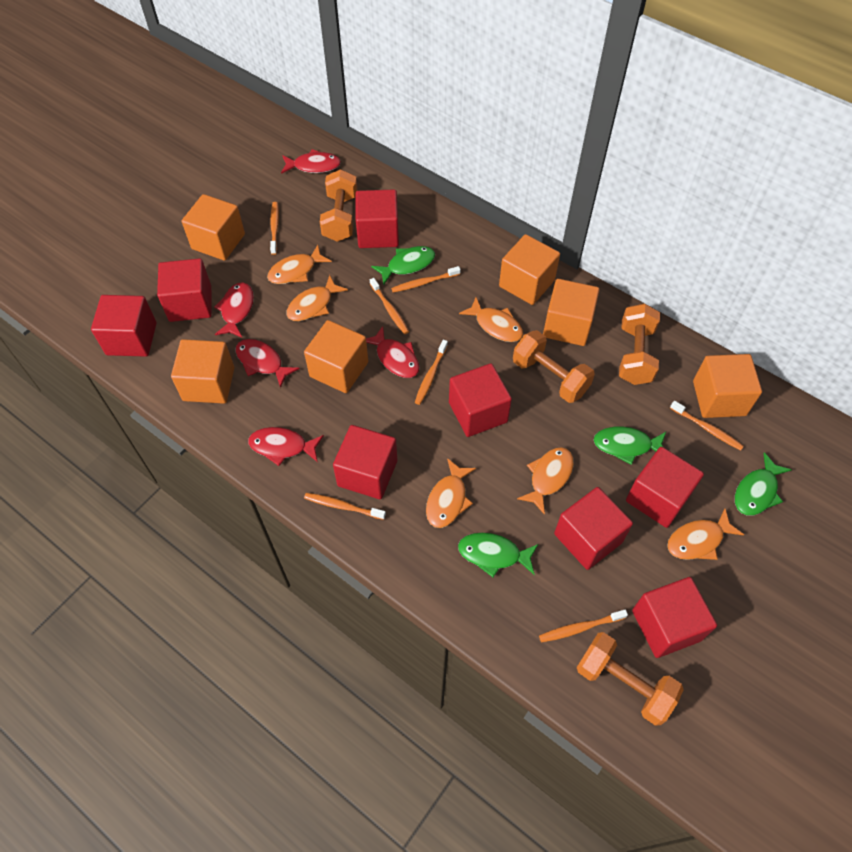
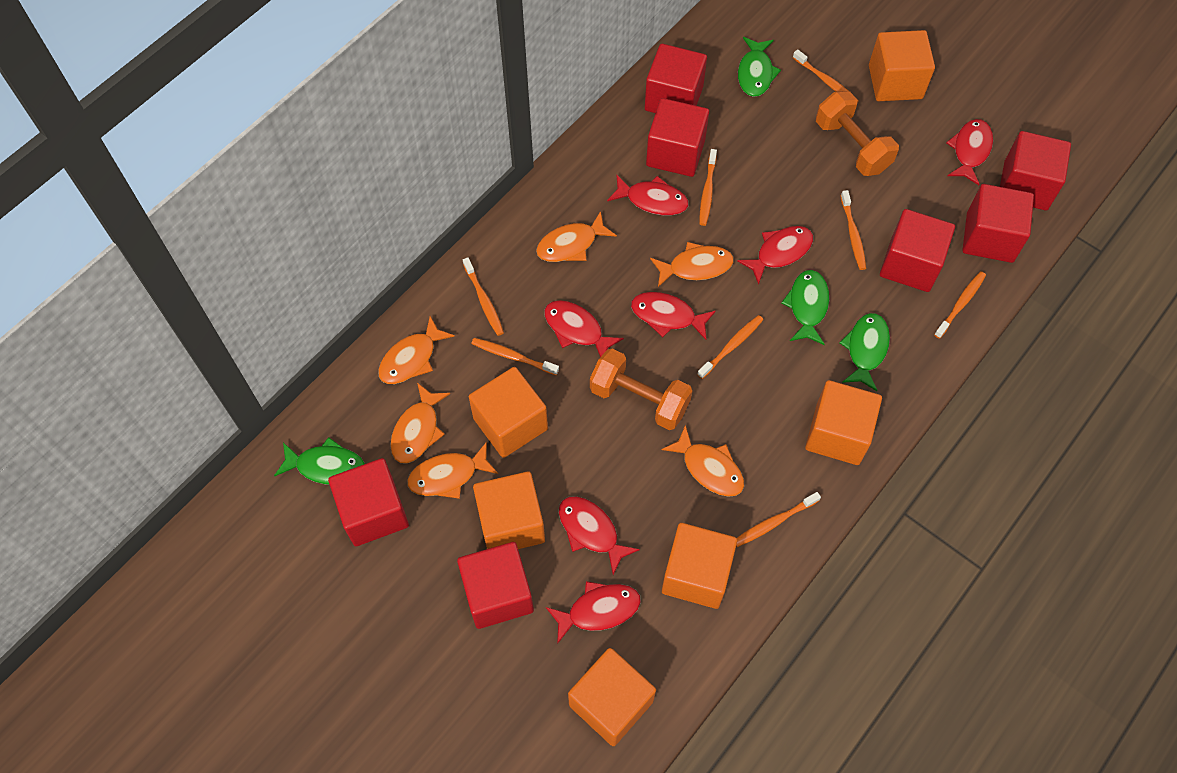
orange dumbbell: [320,169,358,242] [513,330,595,403] [577,632,684,726] [619,303,660,385] = 4 -> [590,349,692,430] [816,91,899,176] = 2
orange toothbrush: [270,202,279,255] [304,493,386,520] [370,278,409,334] [391,266,461,293] [415,340,448,405] [539,609,628,642] [670,401,744,451] = 7 -> [463,257,504,336] [471,338,559,375] [697,315,763,379] [699,149,717,226] [736,492,821,547] [793,49,859,103] [841,190,866,270] [934,271,986,339] = 8
red cube: [91,295,157,357] [157,258,212,322] [333,425,397,499] [355,190,399,248] [449,363,512,437] [554,487,633,570] [626,447,704,528] [632,577,717,658] = 8 -> [328,458,409,546] [457,542,534,629] [645,44,707,113] [646,98,709,177] [880,209,955,292] [963,184,1034,263] [1000,131,1071,210] = 7
red fish: [214,282,254,338] [235,339,300,388] [248,427,324,466] [281,149,341,174] [366,326,420,378] = 5 -> [544,300,624,357] [546,581,641,644] [559,496,640,575] [607,175,689,215] [631,292,716,340] [737,226,813,285] [946,119,993,185] = 7

